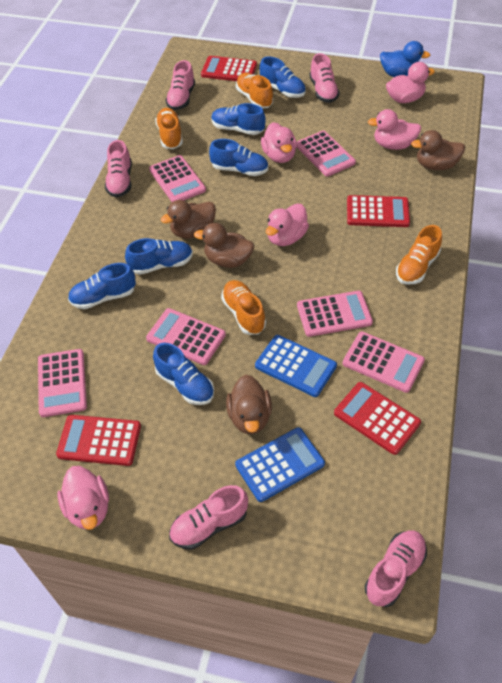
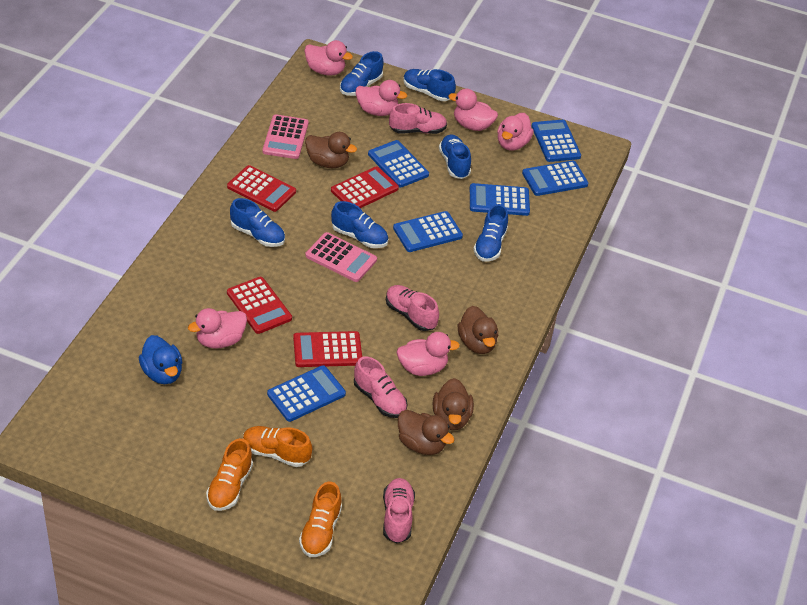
blue calculator: [235,427,325,502] [255,335,337,397] = 2 -> [267,365,346,422] [368,140,429,188] [393,211,463,252] [470,183,530,216] [522,160,588,196] [532,120,581,162] = 6
orange shoe: [155,108,183,149] [221,280,266,335] [236,73,273,108] [396,225,442,285] = 4 -> [206,438,253,511] [243,426,312,467] [299,482,342,557] = 3
pink calculator: [38,349,87,417] [146,308,226,365] [149,155,206,202] [296,131,356,176] [297,291,373,337] [342,332,425,393] = 6 -> [263,114,309,159] [305,232,377,282] = 2
pink duck: [58,466,109,530] [261,122,297,163] [266,204,309,246] [368,109,421,150] [386,62,435,103] = 5 -> [188,308,247,349] [304,40,353,76] [356,80,407,116] [397,332,460,376] [448,89,498,131] [497,113,534,151] = 6
pink shoe: [105,140,132,197] [166,60,195,110] [169,485,248,550] [309,53,340,103] [365,530,427,607] = 5 -> [354,356,408,418] [383,478,415,543] [386,285,439,331] [389,103,447,134] = 4

